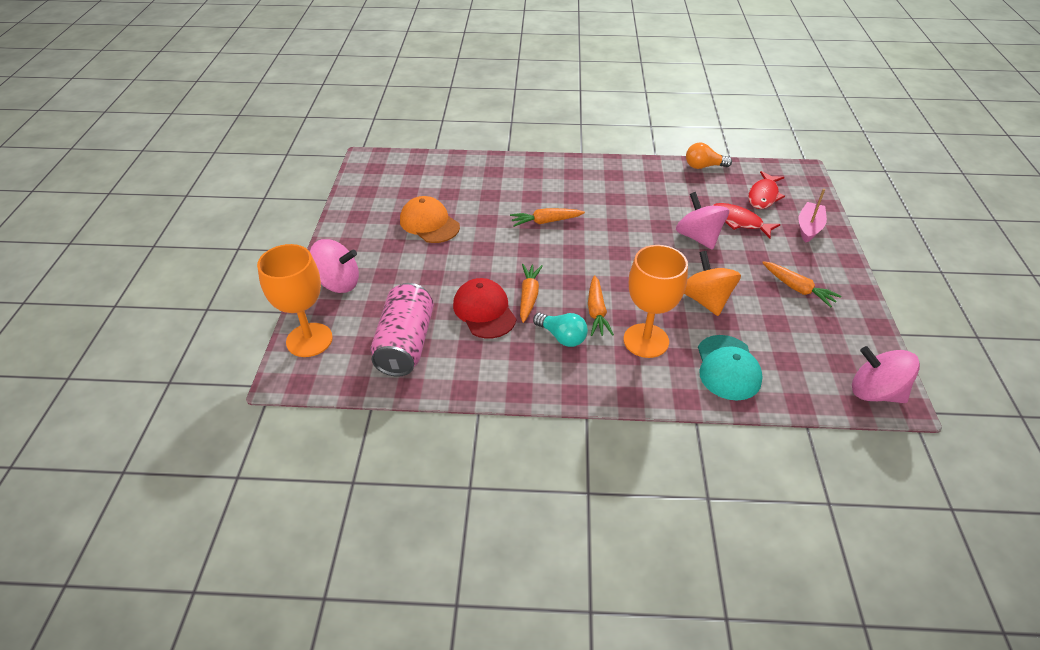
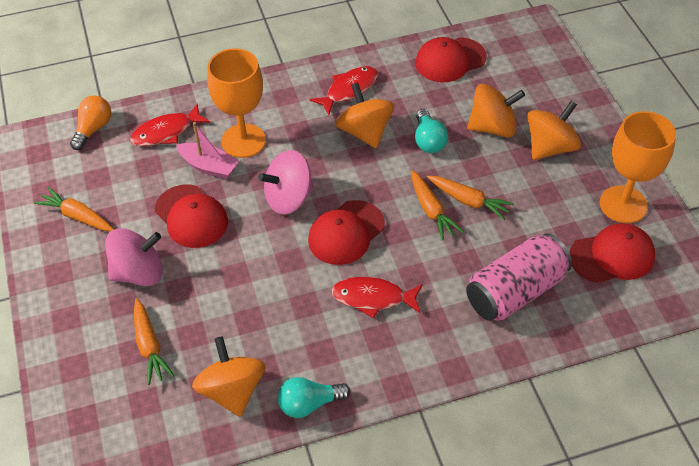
orange cap: [400,196,460,243] = 1 -> none = 0
orange spinning top: [684,251,741,316] = 1 -> [192,336,265,417] [336,82,394,148] [467,84,525,137] [527,101,581,160] = 4
pink spinning top: [310,239,359,293] [676,192,729,250] [852,346,920,403] = 3 -> [105,228,163,286] [258,150,315,215] = 2
red cap: [453,278,516,338] = 1 -> [155,185,228,248] [308,200,385,265] [415,37,487,82] [569,223,655,283] = 4
red fish: [712,203,781,238] [748,171,785,209] = 2 -> [130,103,210,146] [309,66,378,115] [331,277,423,318] = 3
turquoise cap: [698,335,763,400] = 1 -> none = 0
turquoise light bulb: [533,313,588,347] = 1 -> [277,377,351,418] [415,109,448,153] = 2

